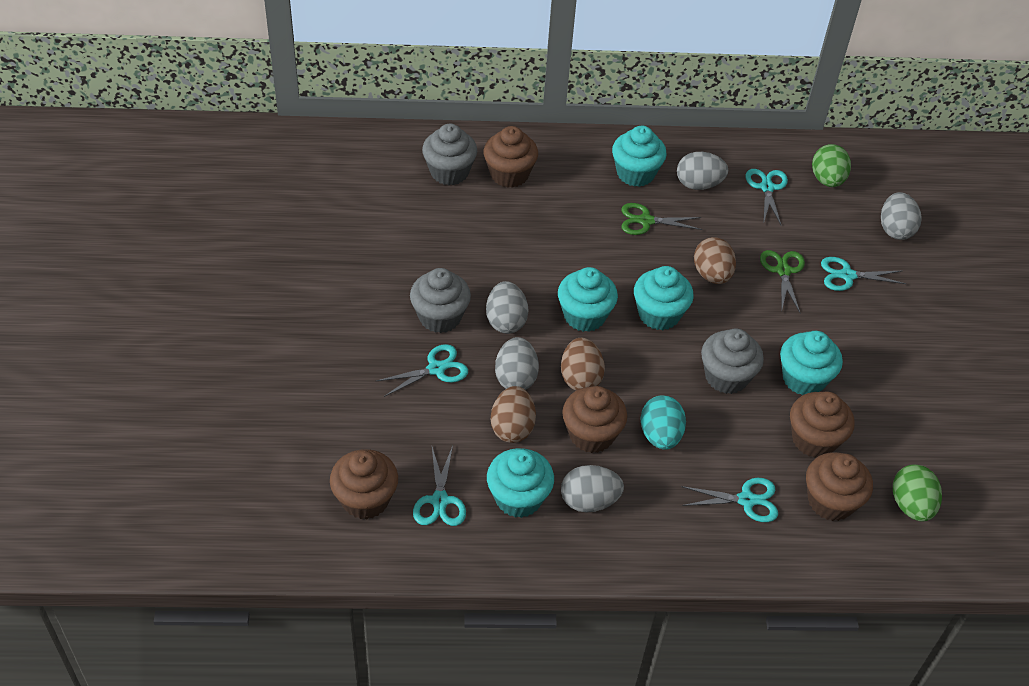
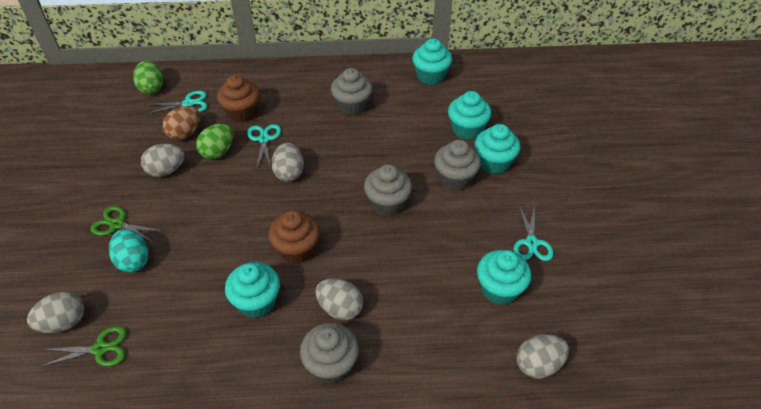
brown cupcake: [330,449,398,519] [484,126,538,188] [562,386,627,453] [790,391,855,458] [806,452,873,521] = 5 -> [217,75,260,123] [268,210,320,264] = 2
brown egg: [491,386,536,443] [561,338,605,391] [694,237,736,284] = 3 -> [162,106,200,140] = 1
grey cupcake: [410,268,471,333] [422,124,477,185] [701,328,764,394] = 3 -> [300,323,359,383] [331,68,373,116] [364,164,412,216] [434,140,481,191] = 4
turquoise scissors: [377,344,468,397] [413,446,466,526] [681,478,778,522] [745,169,788,225] [821,257,906,291] = 5 -> [146,91,207,114] [247,124,281,169] [513,205,553,261] = 3

